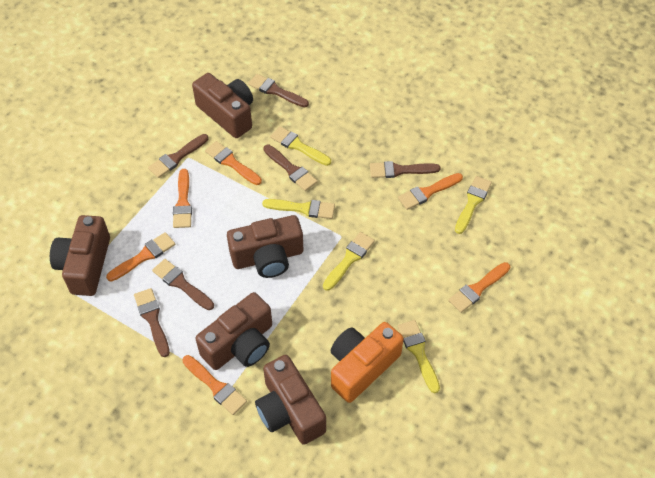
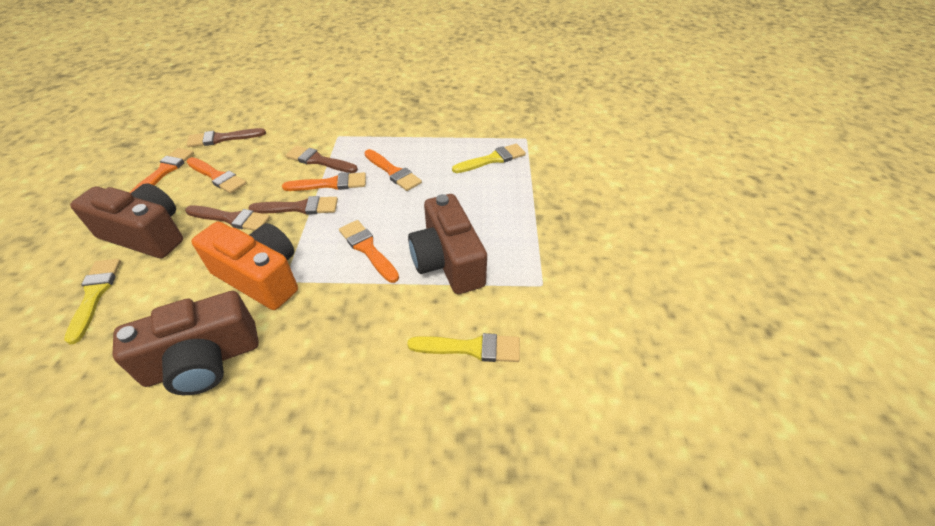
brown brush: [134,288,170,357] [148,134,208,178] [152,259,214,310] [248,74,309,107] [263,145,318,191] [370,161,441,178] = 6 -> [185,205,270,231] [187,128,266,147] [249,196,338,215] [285,146,358,173] = 4
brown camera: [50,215,110,296] [192,73,253,138] [196,292,272,370] [227,215,303,278] [255,355,326,445] = 5 -> [70,183,183,258] [112,291,259,395] [408,194,487,294] = 3
orange brush: [106,232,175,282] [173,169,192,228] [182,355,247,415] [205,141,262,185] [398,173,463,210] [448,262,510,313] = 6 -> [129,148,194,193] [186,157,247,194] [282,172,366,191] [339,220,399,283] [364,149,422,191] = 5
yellow brush: [262,199,335,219] [270,126,331,166] [323,232,375,291] [398,320,440,393] [455,176,492,234] = 5 -> [64,259,121,345] [407,333,520,362] [452,144,526,173] = 3

